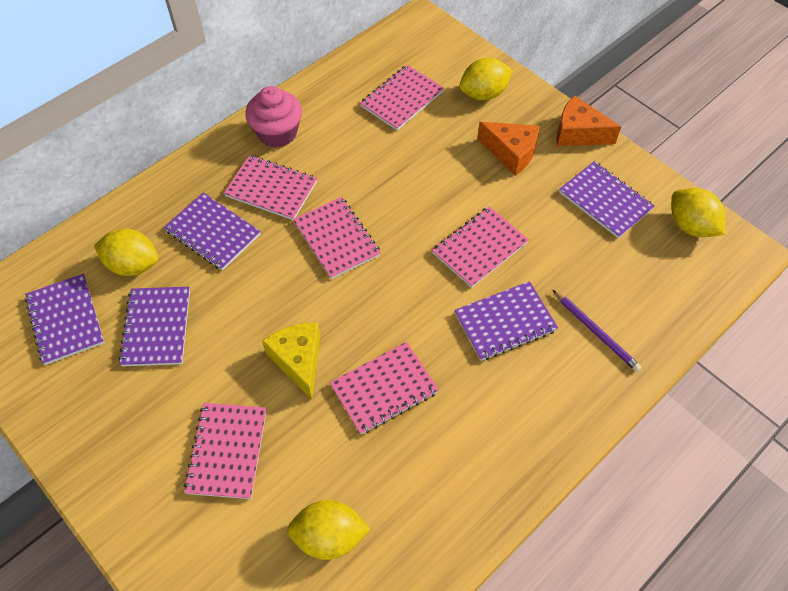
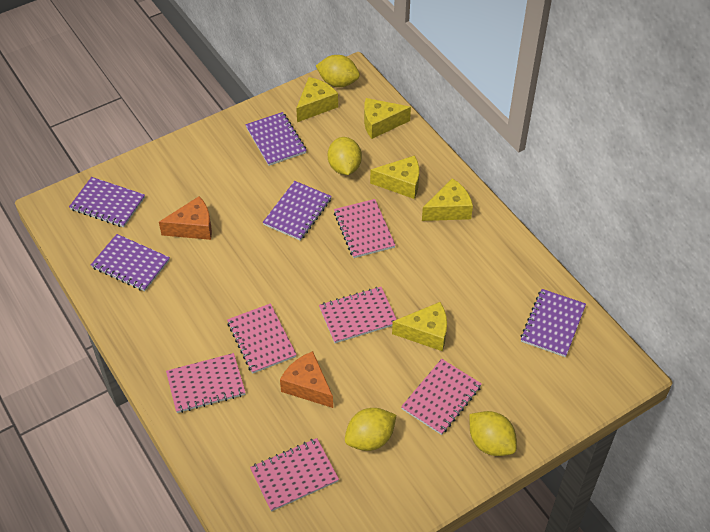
pink cupcake: [246,86,302,148] = 1 -> none = 0
purple pencil: [553,290,641,372] = 1 -> none = 0
yellow cheese: [262,323,320,399] = 1 -> [296,77,338,122] [364,98,411,139] [370,155,419,199] [392,302,447,351] [422,178,473,221] = 5

